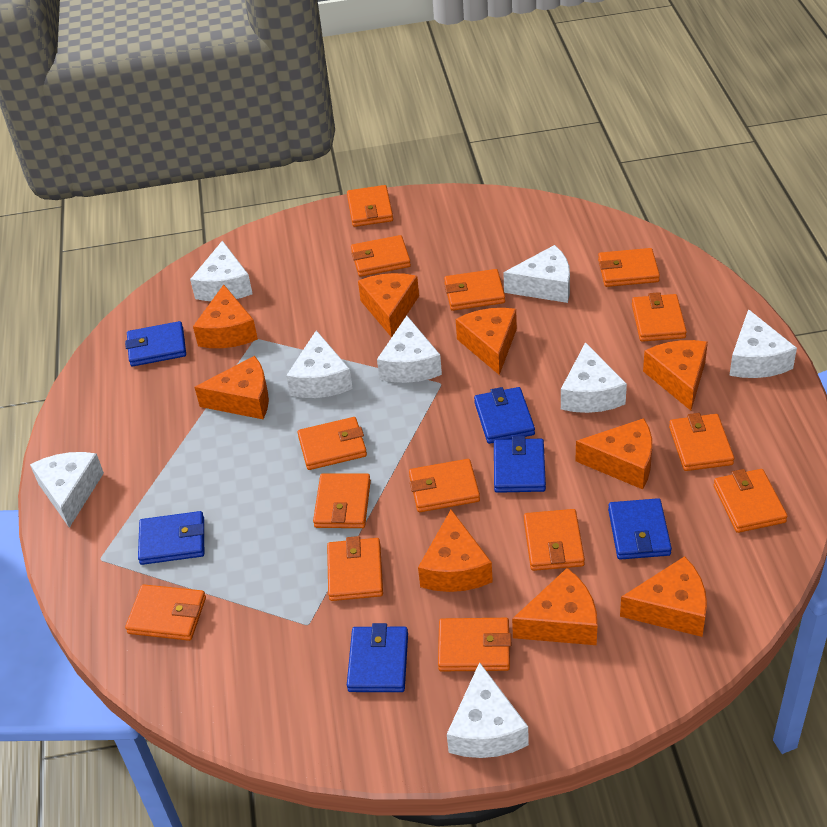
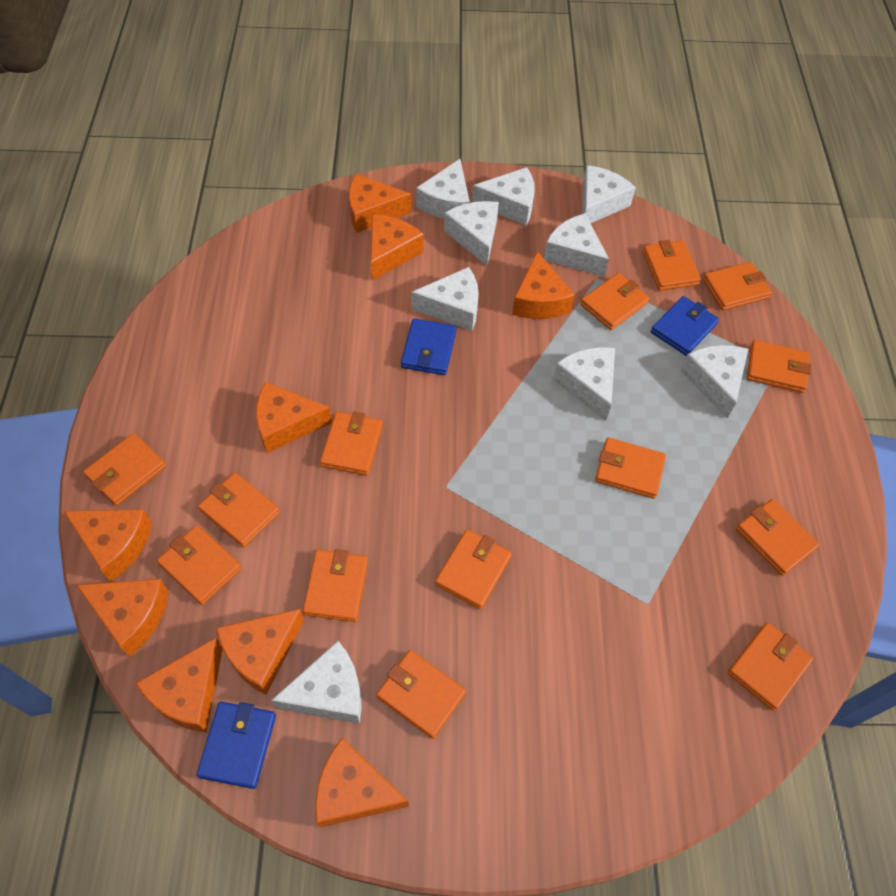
blue wallet: [125,321,186,367] [138,511,204,565] [347,623,408,692] [474,387,535,444] [494,436,546,493] [608,498,672,560] = 6 -> [197,702,276,789] [401,318,456,375] [651,296,719,356] = 3
white cheese: [30,452,104,528] [190,241,253,301] [286,330,353,398] [377,316,442,383] [447,662,529,758] [503,245,570,303] [561,342,627,413] [729,309,797,378] = 8 -> [271,641,362,724] [411,267,479,331] [416,159,470,219] [444,201,499,265] [472,167,535,225] [544,213,609,277] [553,347,615,421] [582,165,636,223] [680,345,748,418] = 9

